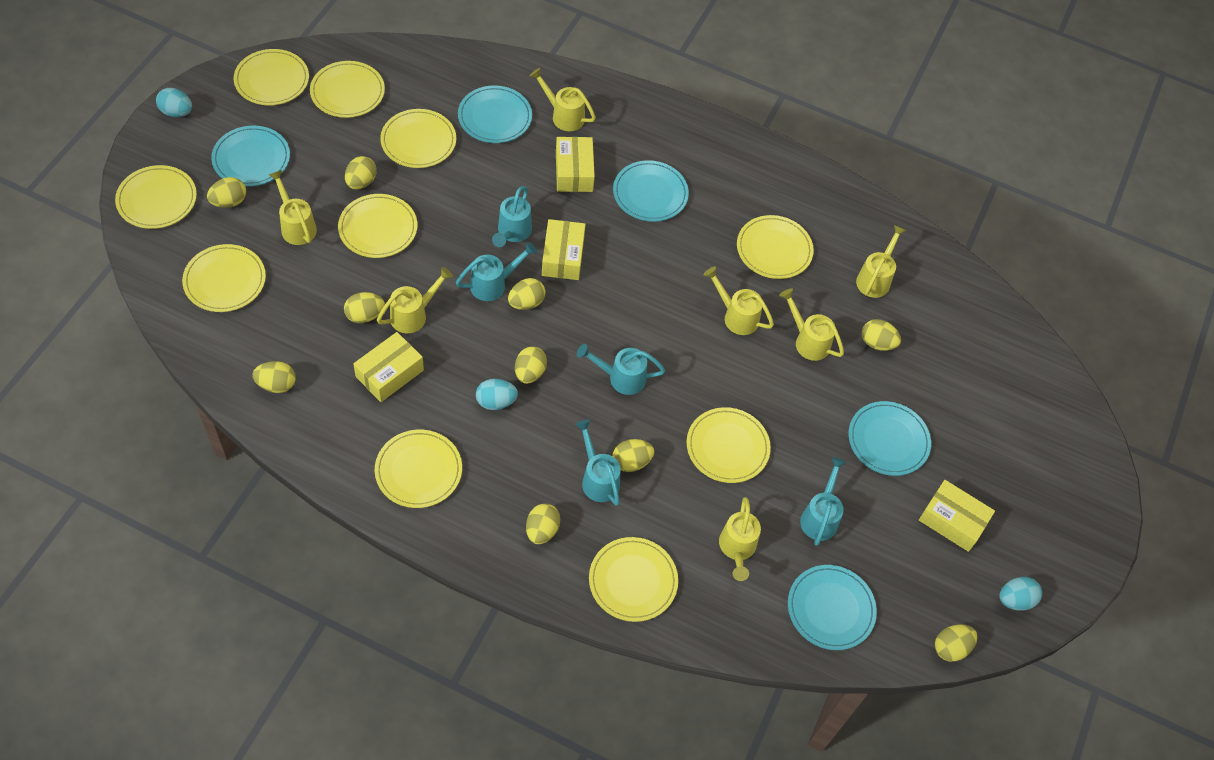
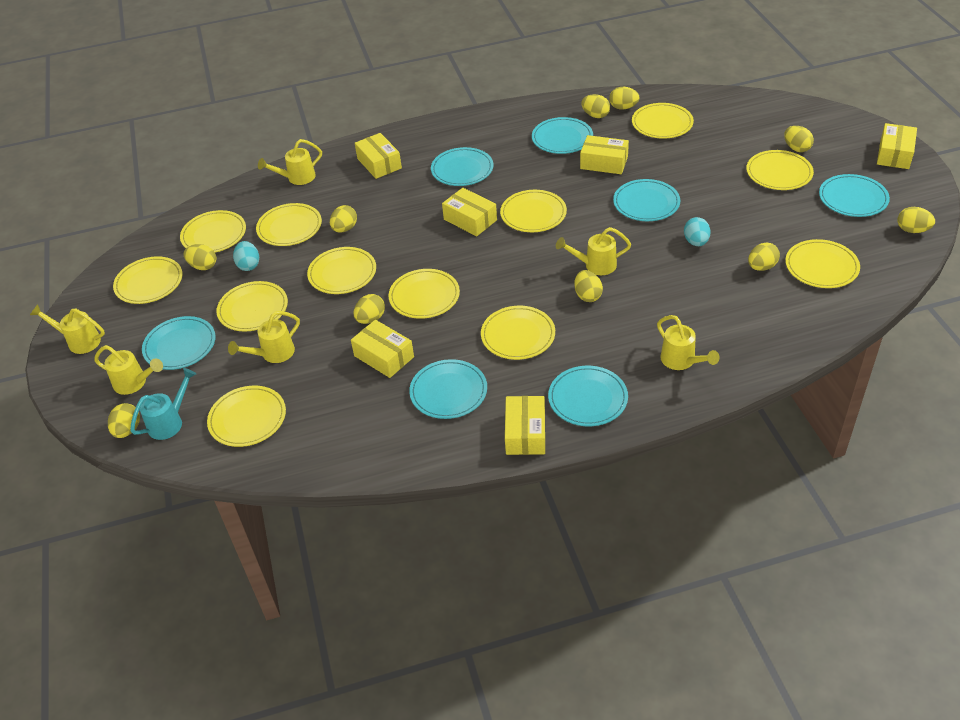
turquoise egg: [156,88,192,117] [476,379,518,410] [999,577,1042,611] = 3 -> [233,241,259,271] [684,217,710,246] = 2
turquoise plate: [211,126,290,187] [458,86,532,143] [613,160,689,222] [788,565,877,650] [848,401,931,476] = 5 -> [142,316,216,370] [409,359,487,419] [431,147,493,186] [532,117,593,154] [548,366,628,426] [613,179,680,221] [819,174,890,217] = 7
turquoise watering can: [456,242,537,301] [492,186,532,247] [575,419,621,506] [577,344,665,395] [800,457,846,546] = 5 -> [130,368,196,440] = 1
yellow box: [353,332,424,402] [542,219,586,280] [556,137,595,192] [919,480,995,552] = 4 -> [351,320,414,378] [355,133,402,179] [442,188,497,236] [505,396,545,455] [580,135,629,174] [877,123,917,169] = 6
yellow plate: [115,165,197,229] [182,244,266,312] [234,49,309,106] [310,61,385,118] [338,194,417,258] [375,430,462,508] [380,109,456,168] [589,537,678,622] [687,407,771,483] [737,215,814,279] = 10 -> [113,256,182,304] [180,210,246,252] [207,386,286,447] [217,281,288,331] [256,203,322,246] [307,247,376,294] [389,269,460,319] [481,306,555,360] [500,190,567,232] [632,103,694,139] [746,150,814,190] [785,239,860,288] = 12
yellow watering can: [269,170,317,245] [377,267,453,333] [529,68,596,131] [704,267,774,335] [719,497,761,581] [779,288,844,361] [856,225,907,298] = 7 -> [30,305,105,354] [94,345,163,395] [228,311,300,363] [258,139,322,185] [556,227,631,275] [657,315,719,370] = 6

